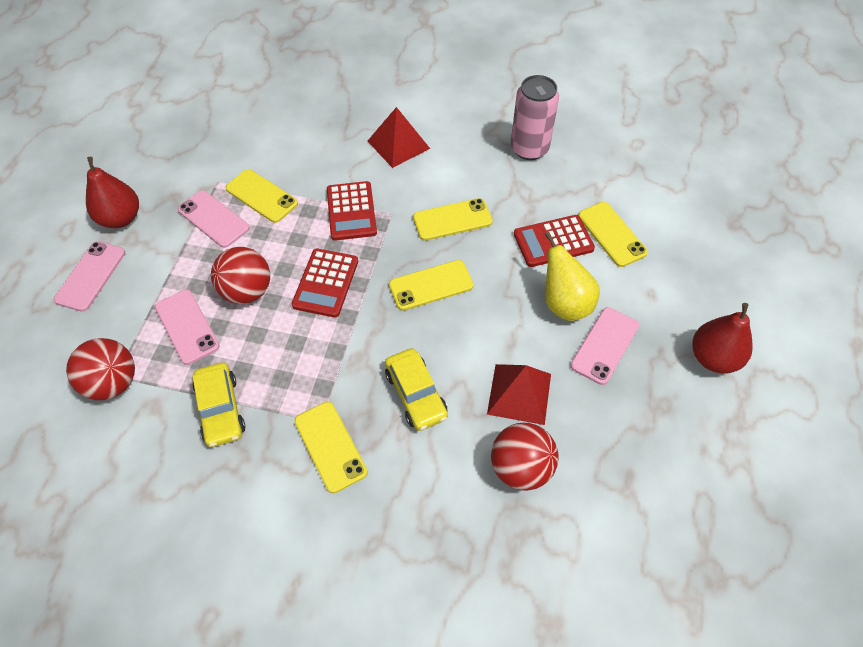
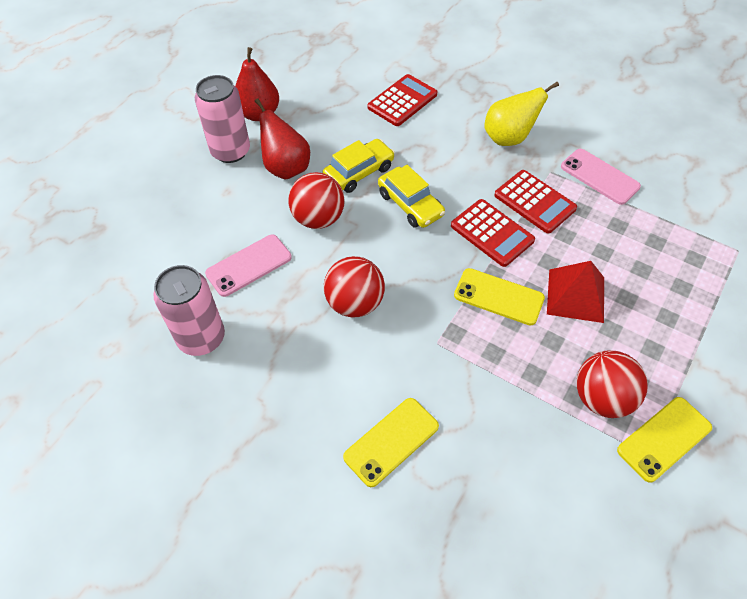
pink can: [511,75,559,160] = 1 -> [153,265,225,356] [195,75,250,163] = 2
pink phone: [54,241,125,312] [155,290,220,365] [178,190,250,248] [570,307,639,385] = 4 -> [205,234,292,297] [561,149,641,205] = 2
red pyramid: [368,107,430,168] [487,364,551,425] = 2 -> [547,261,604,323] = 1
yellow phone: [226,169,298,223] [294,402,368,493] [389,260,474,311] [413,198,493,241] [578,202,648,267] = 5 -> [343,398,439,487] [454,268,545,325] [617,397,712,483] = 3

